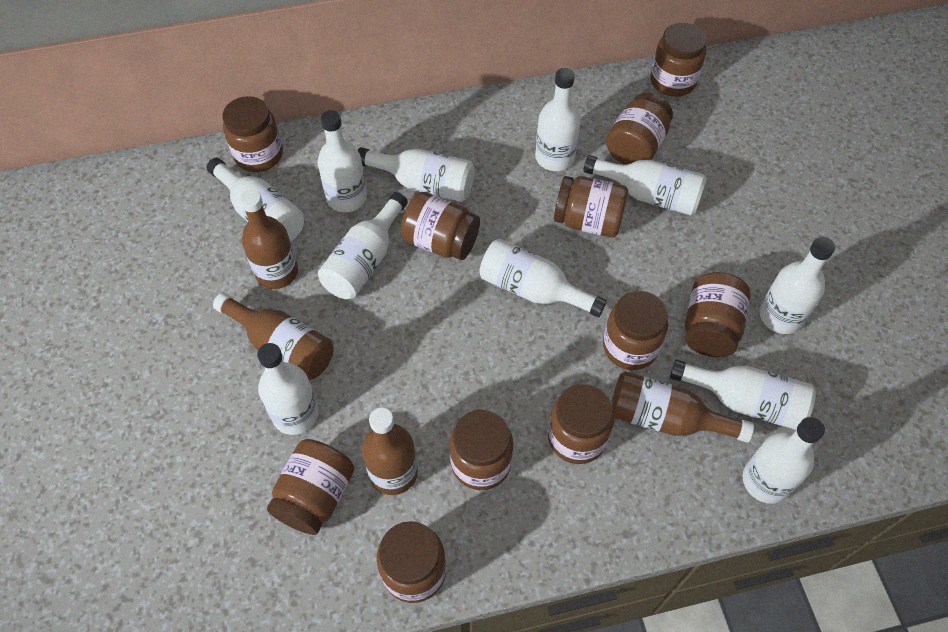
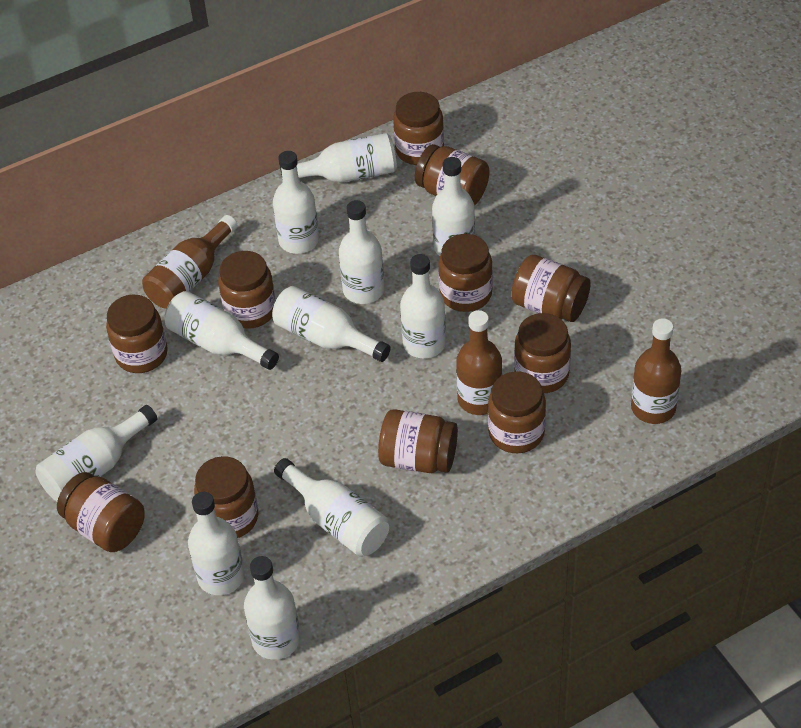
brown bottle: [213,292,334,380] [240,190,298,289] [362,408,418,495] [611,371,754,443] = 4 -> [142,215,238,309] [456,310,502,415] [631,318,681,424] = 3

